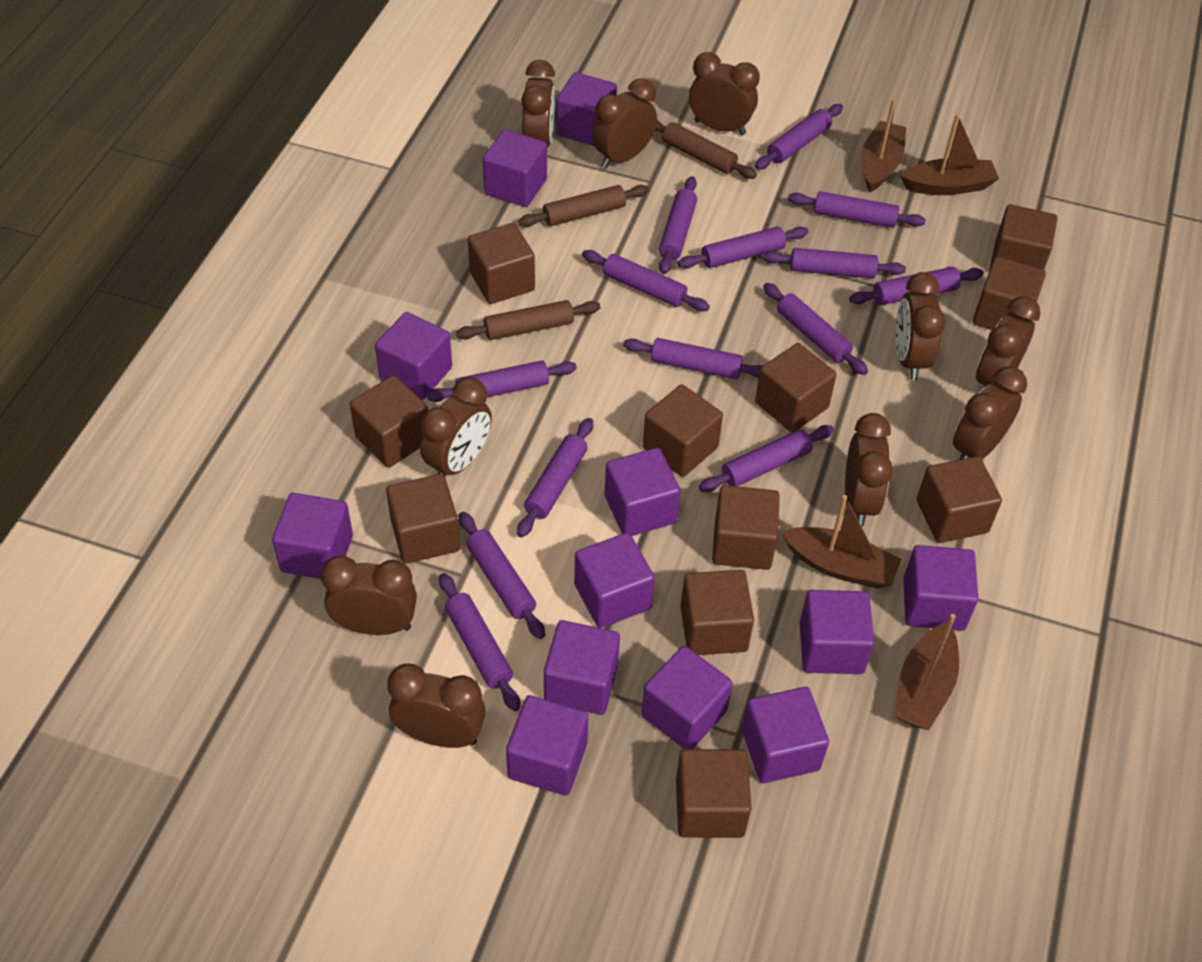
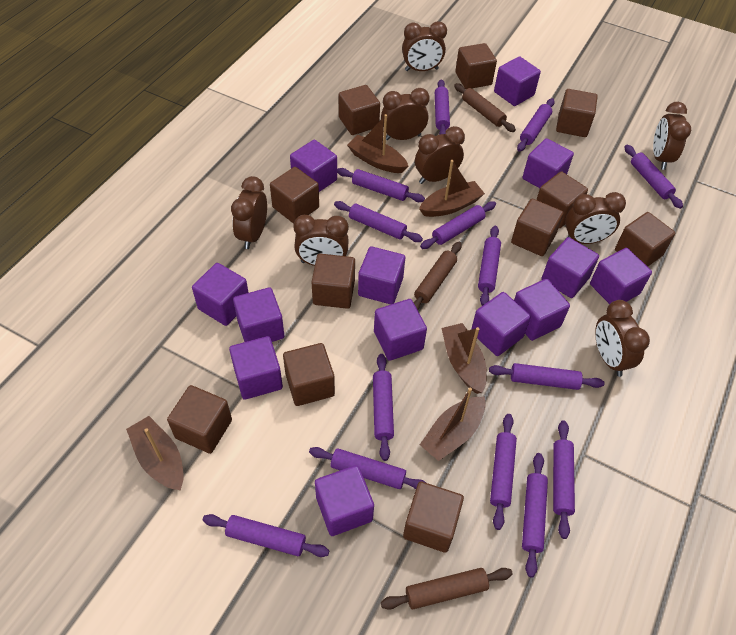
brown boat: [782,495,901,589] [861,99,906,192] [894,614,959,730] [900,114,999,195] = 4 -> [126,416,184,490] [347,114,408,173] [419,160,485,217] [420,387,485,461] [441,323,487,394] = 5
brown clock: [321,556,417,635] [387,664,486,748] [420,377,492,476] [521,60,555,148] [592,78,657,169] [689,52,760,135] [845,413,893,526] [896,272,946,380] [953,366,1027,459] [976,296,1040,389] = 10 -> [231,176,267,249] [293,215,349,266] [381,88,430,140] [402,21,447,71] [415,126,465,184] [565,192,626,244] [595,300,650,377] [653,102,691,170] = 8
purple cube: [272,493,353,579] [375,312,452,400] [483,130,547,207] [506,695,589,796] [544,620,620,715] [556,72,617,146] [574,533,655,628] [605,448,680,536] [641,646,733,749] [742,687,829,783] [799,590,874,674] [903,545,978,631] = 12 -> [192,263,249,326] [229,336,283,400] [233,287,284,342] [290,140,337,192] [315,465,374,536] [358,246,405,304] [374,299,427,361] [471,292,531,356] [494,56,541,106] [514,279,570,341] [523,138,574,188] [541,237,599,298] [590,248,652,304] = 13

